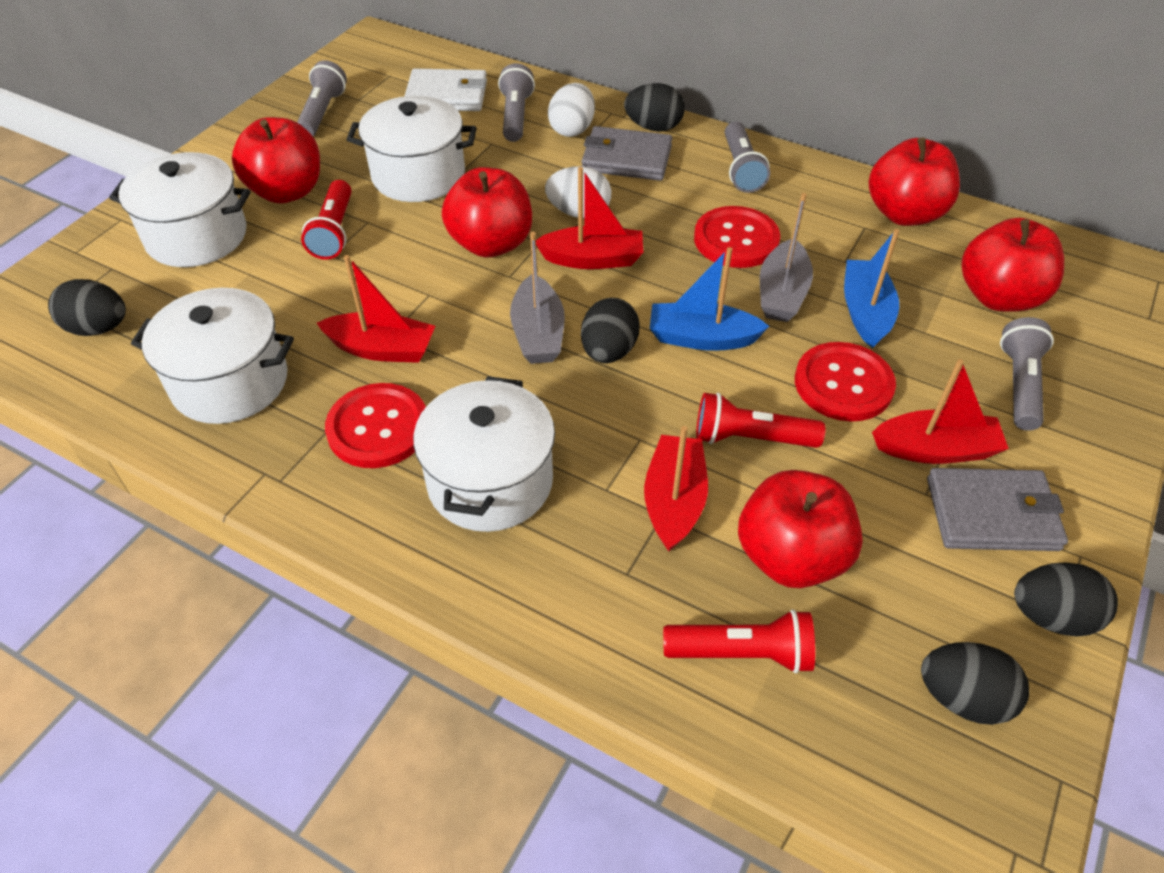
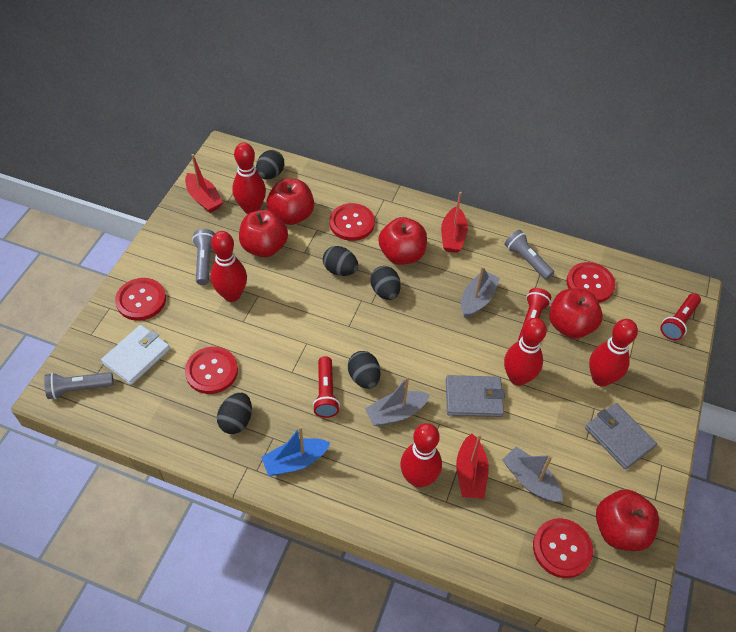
blue boat: [650,247,769,351] [844,229,899,348] = 2 -> [261,426,330,476] = 1
grey boat: [510,232,565,364] [760,193,813,322] = 2 -> [365,376,430,426] [461,266,500,318] [502,447,563,502] = 3
grey flashlight: [297,60,347,136] [498,63,535,142] [725,121,770,193] [1000,317,1054,431] = 4 -> [44,372,114,399] [192,229,215,285] [505,230,554,280] = 3
red boat: [317,255,435,363] [536,167,643,269] [644,426,708,551] [872,359,1009,464] = 4 -> [185,154,223,213] [441,192,468,253] [456,433,489,498] = 3
red bowling pin: none = 0 -> [211,231,247,302] [232,143,266,214] [400,423,442,488] [504,318,547,386] [589,319,638,387] = 5
red button: [325,383,426,468] [694,206,780,268] [795,342,896,421] = 3 -> [115,278,166,321] [185,347,238,394] [329,203,375,241] [533,518,593,578] [566,262,616,303] = 5
white egg: [545,166,611,218] [548,83,595,137] = 2 -> none = 0
white pot: [109,152,251,267] [131,288,294,424] [347,96,477,202] [413,376,555,532] = 4 -> none = 0

